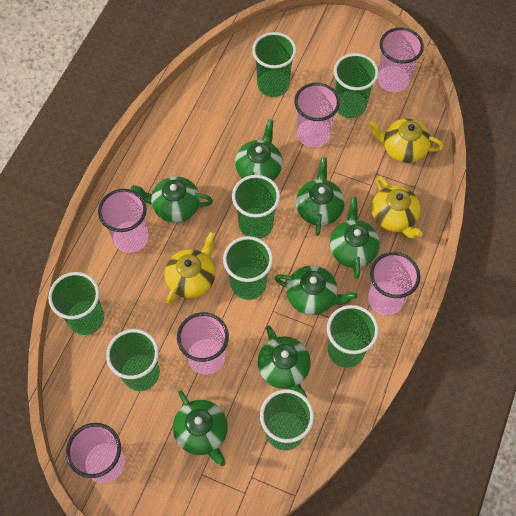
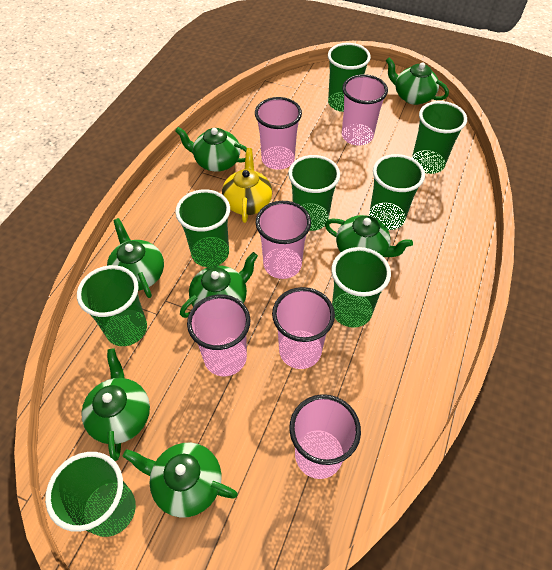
yellow teapot: [165,231,215,305] [369,119,444,163] [371,176,423,239] = 3 -> [222,148,272,223] = 1

